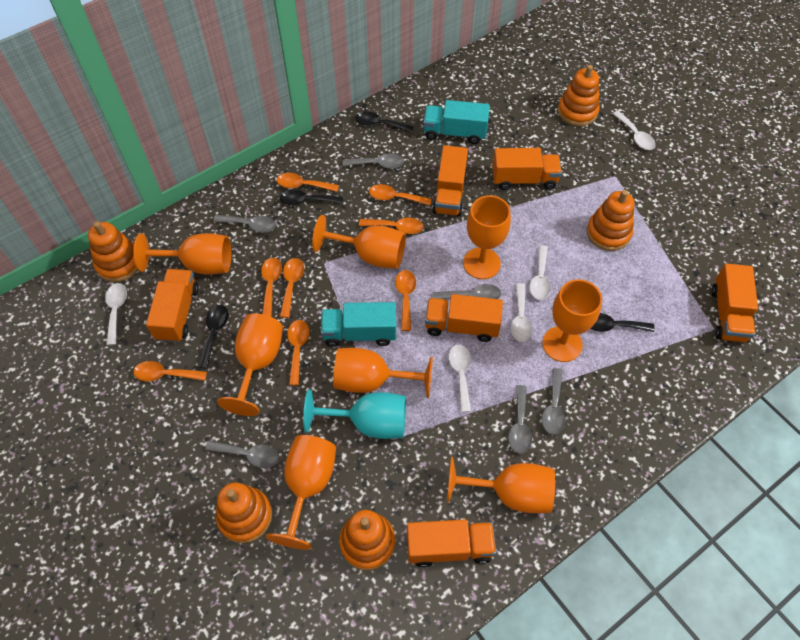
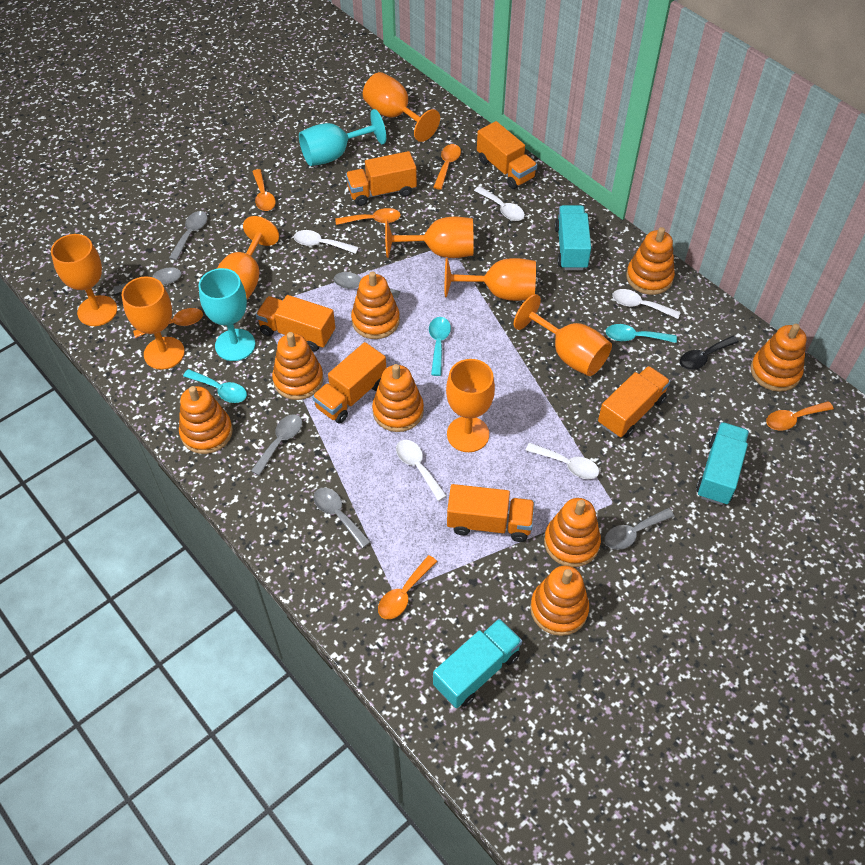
black spoon: [198,305,229,369] [280,189,343,205] [356,111,414,132] [591,313,655,332] = 4 -> [680,336,739,370] = 1
orange spoon: [133,361,207,382] [261,258,282,317] [277,173,339,192] [280,258,304,318] [287,320,309,385] [359,218,423,234] [369,184,432,206] [395,270,416,331] = 8 -> [133,308,203,338] [252,169,276,211] [335,208,401,225] [378,555,437,619] [433,144,461,190] [766,401,834,430] = 6
orange stacking toy: [88,221,138,282] [216,482,272,543] [339,510,395,570] [558,65,600,126] [587,190,634,251] = 5 -> [179,386,233,454] [272,332,323,400] [351,271,400,339] [372,364,424,432] [530,565,589,636] [544,498,601,567] [626,227,675,295] [751,324,807,392] = 8
turquoise goblet: [303,389,406,439] = 1 -> [199,268,255,361] [299,109,386,166] = 2
turquoise spoon: none = 0 -> [183,369,247,403] [429,317,451,376] [606,324,677,343] = 3
turquoise truck: [321,302,396,347] [423,100,490,144] = 2 -> [433,619,522,708] [555,205,591,270] [696,422,749,505] = 3

